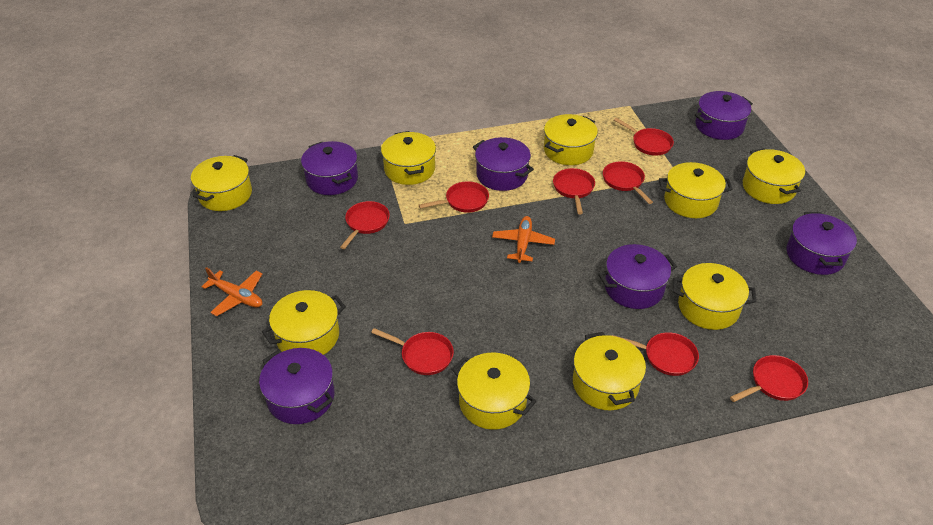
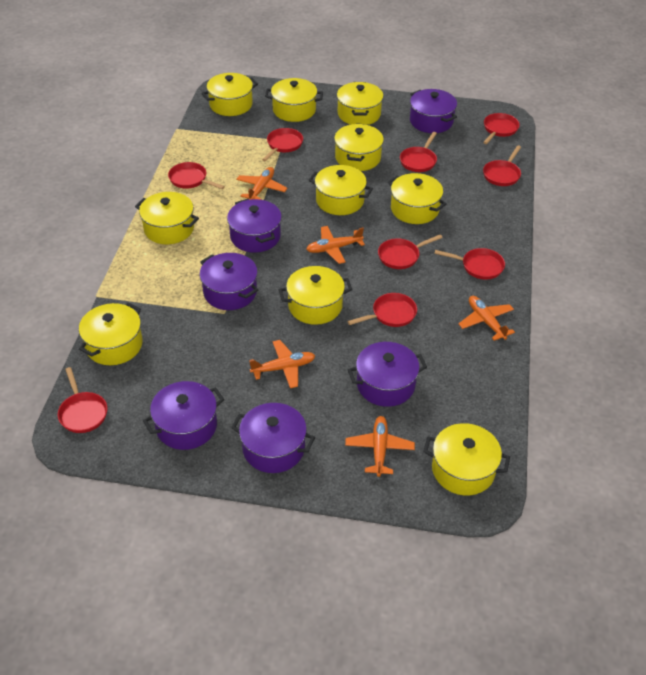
orange plane: [201,267,262,316] [492,216,555,263] = 2 -> [236,167,288,200] [249,340,315,388] [306,226,365,264] [345,416,415,477] [458,296,515,341] = 5
red pan: [340,201,390,249] [371,328,454,375] [419,181,489,213] [553,168,595,214] [603,161,653,204] [611,332,699,376] [614,118,674,156] [730,355,808,402] = 8 -> [58,367,107,433] [168,162,225,189] [262,128,303,161] [347,293,417,327] [378,234,443,269] [400,132,437,172] [434,248,505,279] [483,113,520,144] [483,145,521,186] = 9
yellow pot: [191,155,252,211] [262,290,346,355] [381,131,436,185] [452,353,536,430] [544,114,598,165] [573,332,646,410] [659,162,733,218] [673,263,757,330] [743,148,805,204] = 9 -> [79,303,143,365] [135,192,199,244] [201,73,258,116] [265,78,323,122] [279,266,352,325] [309,165,373,215] [334,123,384,171] [337,82,383,125] [388,173,446,224] [423,423,510,495] = 10

